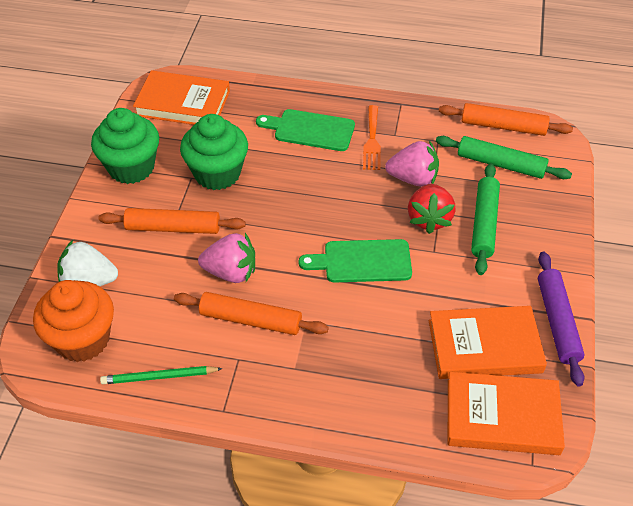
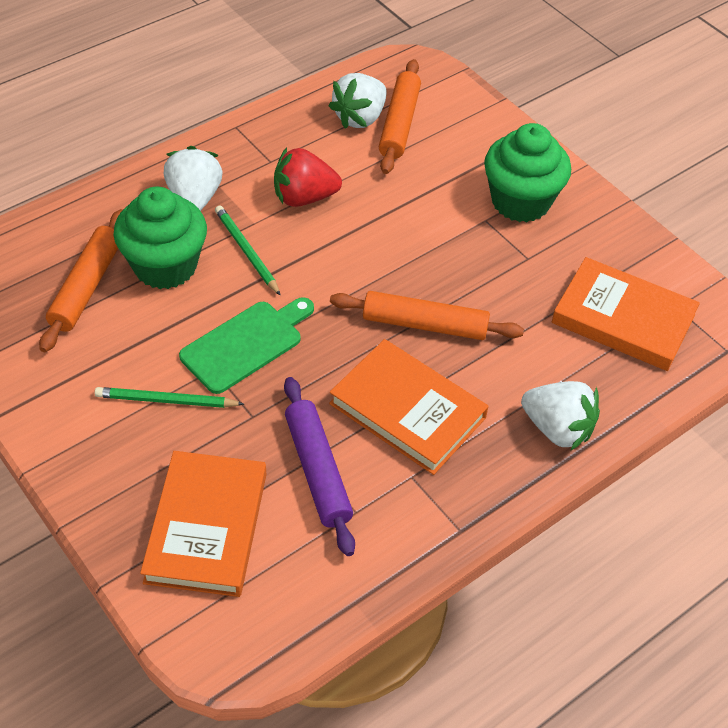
green cutting board: [256,109,355,151] [299,239,412,283] = 2 -> [179,297,314,394] = 1
green pencil: [100,366,223,384] = 1 -> [95,387,244,408] [215,205,281,296] = 2
green rolling pin: [436,136,572,179] [471,164,500,275] = 2 -> none = 0
orange cupcake: [33,280,114,362] = 1 -> none = 0
orange fork: [363,105,381,170] = 1 -> none = 0
pink strawberry: [198,233,255,283] [385,141,439,187] = 2 -> none = 0
white strawberry: [57,240,118,286] = 1 -> [164,146,222,211] [329,73,387,129] [521,381,600,451] = 3

